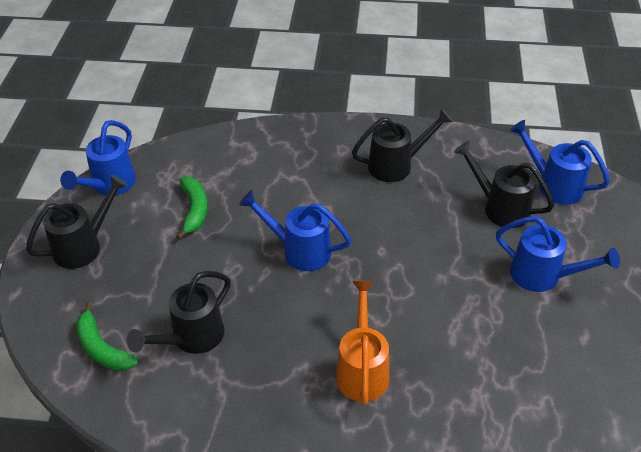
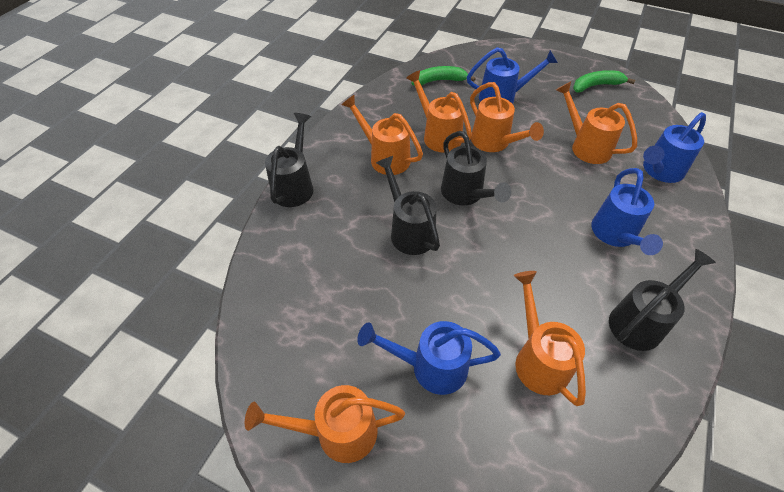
orange watering can: [336,281,389,406] = 1 -> [245,385,405,463] [341,95,423,175] [406,70,472,153] [470,82,544,152] [514,271,586,406] [556,82,637,164] = 6

